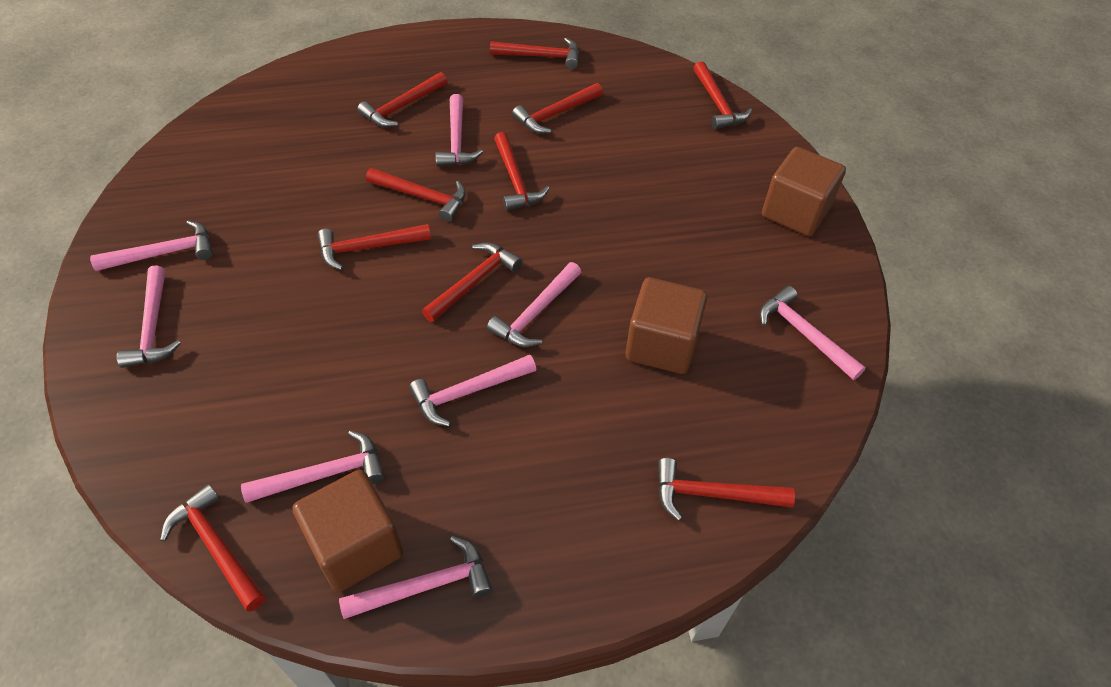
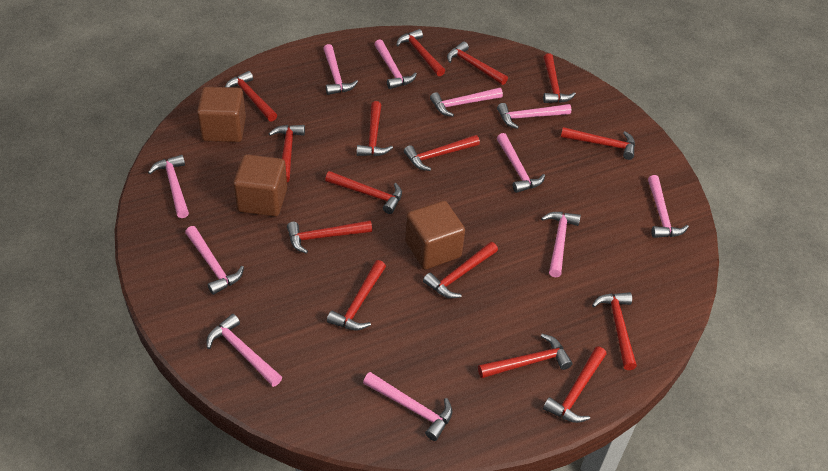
pink hammer: [90,220,213,271] [117,265,181,368] [241,430,385,503] [339,536,493,619] [409,355,536,426] [435,94,483,167] [487,262,581,347] [760,286,866,380] = 8 -> [148,155,189,218] [185,226,244,295] [206,314,282,387] [323,44,358,95] [363,372,453,441] [374,39,417,89] [430,88,503,117] [497,103,571,129] [497,133,545,193] [541,212,581,277] [648,175,689,238] = 11
red hammer: [160,484,265,611] [317,224,431,270] [357,72,448,127] [366,168,466,222] [422,242,522,322] [490,38,579,69] [494,132,550,211] [512,83,603,133] [658,458,795,521] [694,61,752,129] = 10 -> [225,71,277,122] [269,125,305,182] [287,220,372,254] [325,171,402,214] [327,260,386,330] [357,101,393,156] [396,29,445,76] [404,135,480,171] [423,242,498,298] [447,41,508,85] [478,334,572,378] [543,53,576,103] [543,346,606,423] [561,127,635,160] [592,292,637,370] = 15

